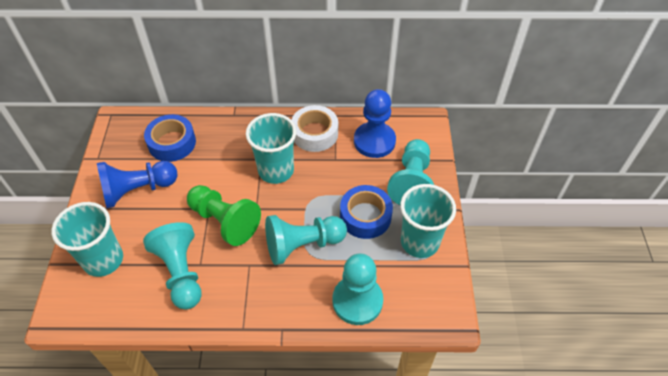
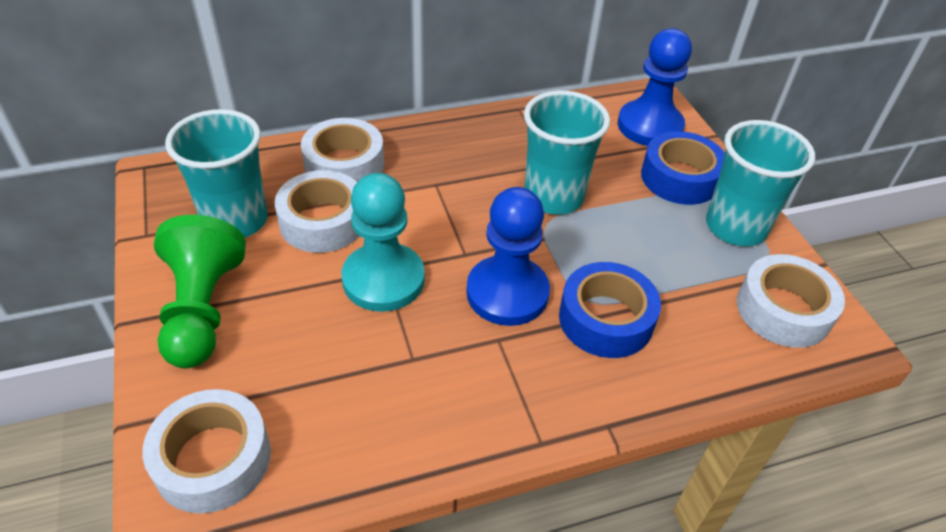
turquoise pawn: [143,222,202,310] [265,215,347,265] [332,253,383,325] [387,139,434,205] = 4 -> [341,173,425,312] = 1
white tape: [291,105,338,152] = 1 -> [142,389,271,513] [275,170,359,253] [301,118,384,182] [737,254,845,348] = 4

